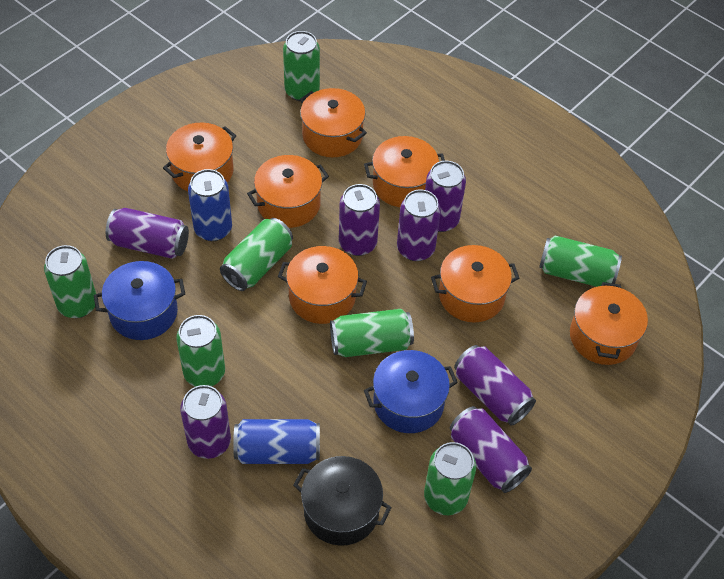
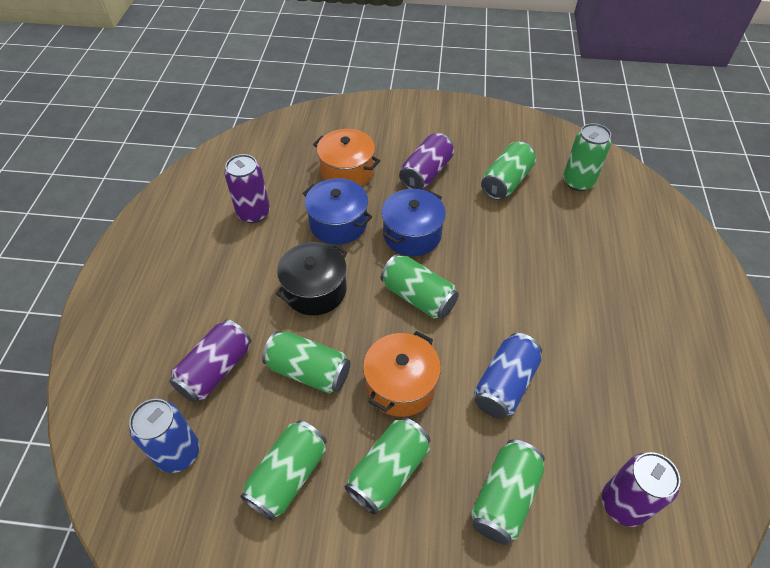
orange pot: [163,123,236,192] [247,155,329,228] [278,246,367,324] [300,88,367,157] [364,136,445,207] [431,245,520,322] [570,282,648,365] = 7 -> [313,129,380,186] [363,331,441,417] = 2
purple can: [106,208,189,259] [180,385,231,459] [339,184,380,256] [397,190,441,261] [425,161,466,232] [450,406,532,493] [454,345,536,426] = 7 -> [169,319,252,403] [225,154,270,223] [399,133,454,190] [602,452,680,527] = 4

